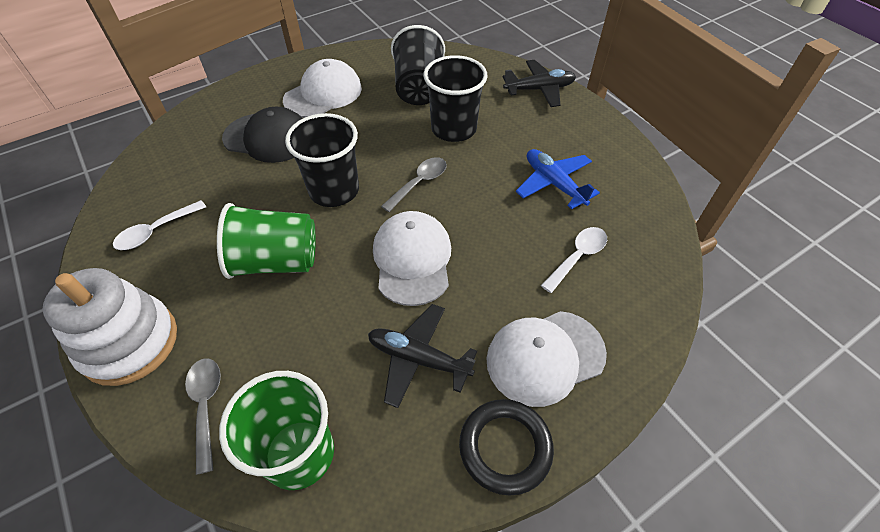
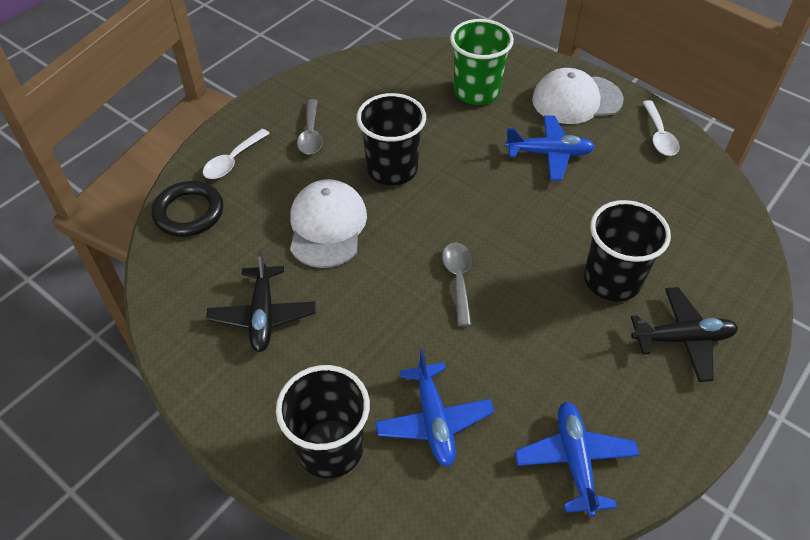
black cap: [222,107,303,163] = 1 -> none = 0
blue plane: [516,149,600,209] = 1 -> [375,350,495,467] [505,116,595,180] [515,402,639,517] = 3
green cup: [217,203,316,279] [219,371,334,490] = 2 -> [450,19,514,105] = 1
white cap: [283,59,362,118] [373,211,451,306] [486,311,607,407] = 3 -> [290,179,367,268] [532,68,624,124] = 2
white stacking toy: [43,268,177,386] = 1 -> none = 0

